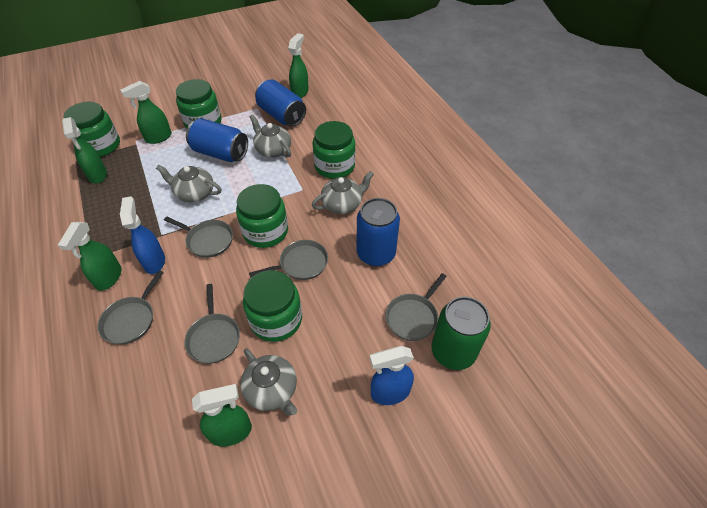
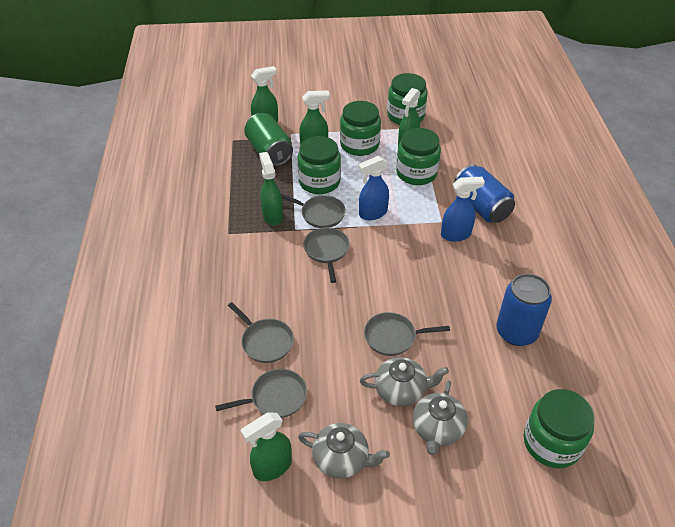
blue can: [186,118,248,162] [255,79,306,127] [357,198,400,266] = 3 -> [454,164,515,223] [496,274,552,346] = 2
grey teapot: [156,165,221,202] [240,348,297,415] [250,115,291,158] [312,171,374,214] = 4 -> [298,423,390,479] [360,357,449,407] [413,380,468,455] = 3

